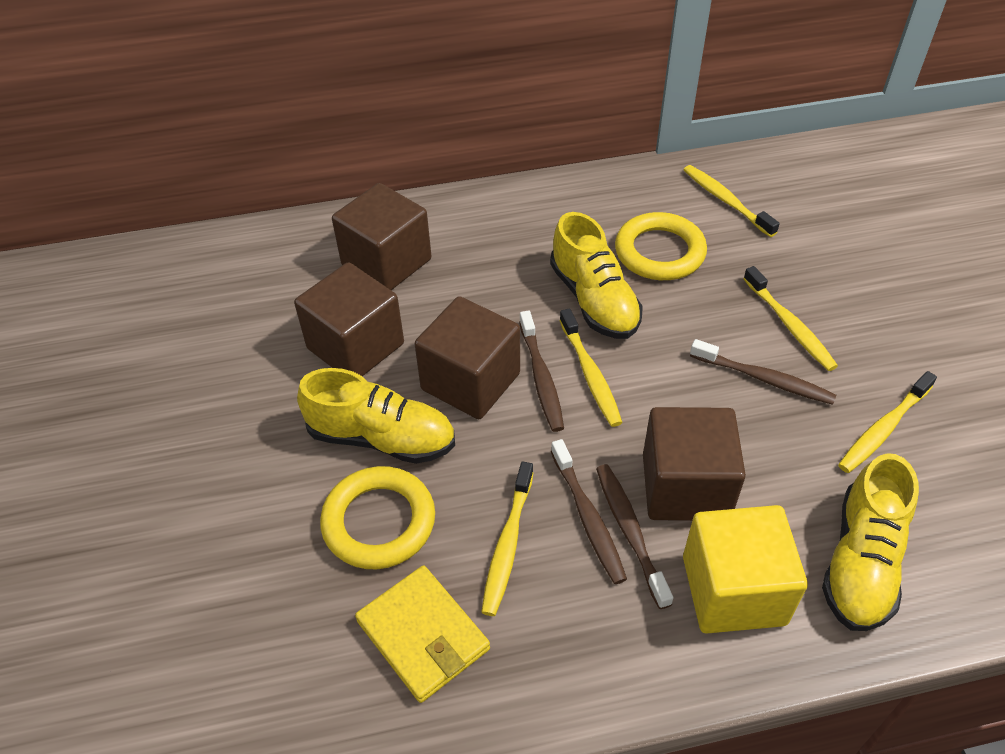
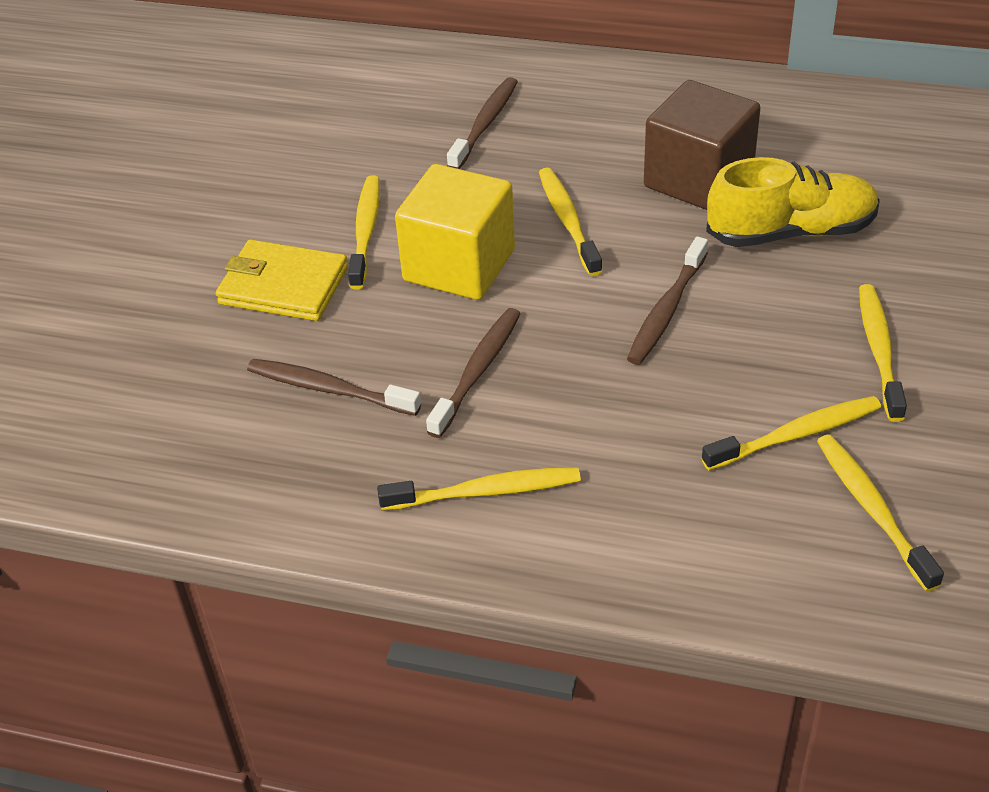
brown cube: [294,262,404,376] [332,183,431,290] [415,296,520,419] [643,407,746,521] = 4 -> [644,80,760,210] = 1
yellow ring: [320,466,435,569] [615,212,707,280] = 2 -> none = 0
yellow shoe: [297,368,455,464] [550,212,643,339] [822,453,919,631] = 3 -> [706,157,880,247] = 1
yellow toothbrush: [481,462,534,616] [559,309,623,427] [684,165,780,237] [743,266,838,371] [838,371,937,473] = 5 -> [348,175,380,289] [377,467,581,511] [539,168,603,276] [702,396,881,471] [817,435,944,592] [859,284,907,422] = 6

